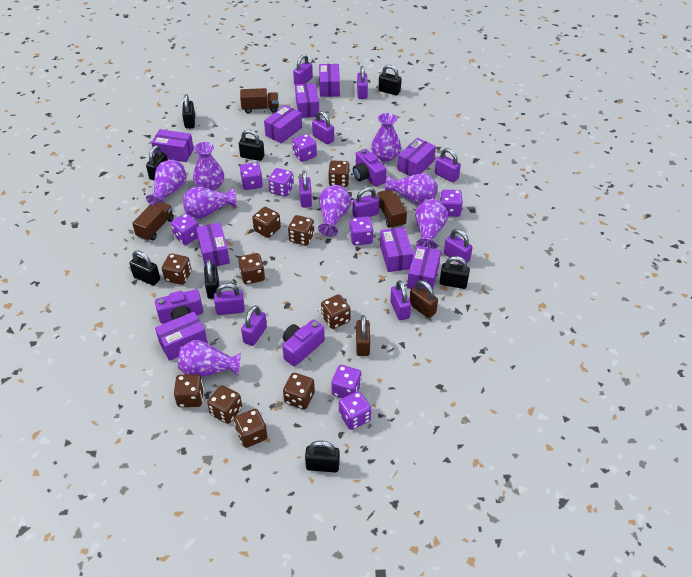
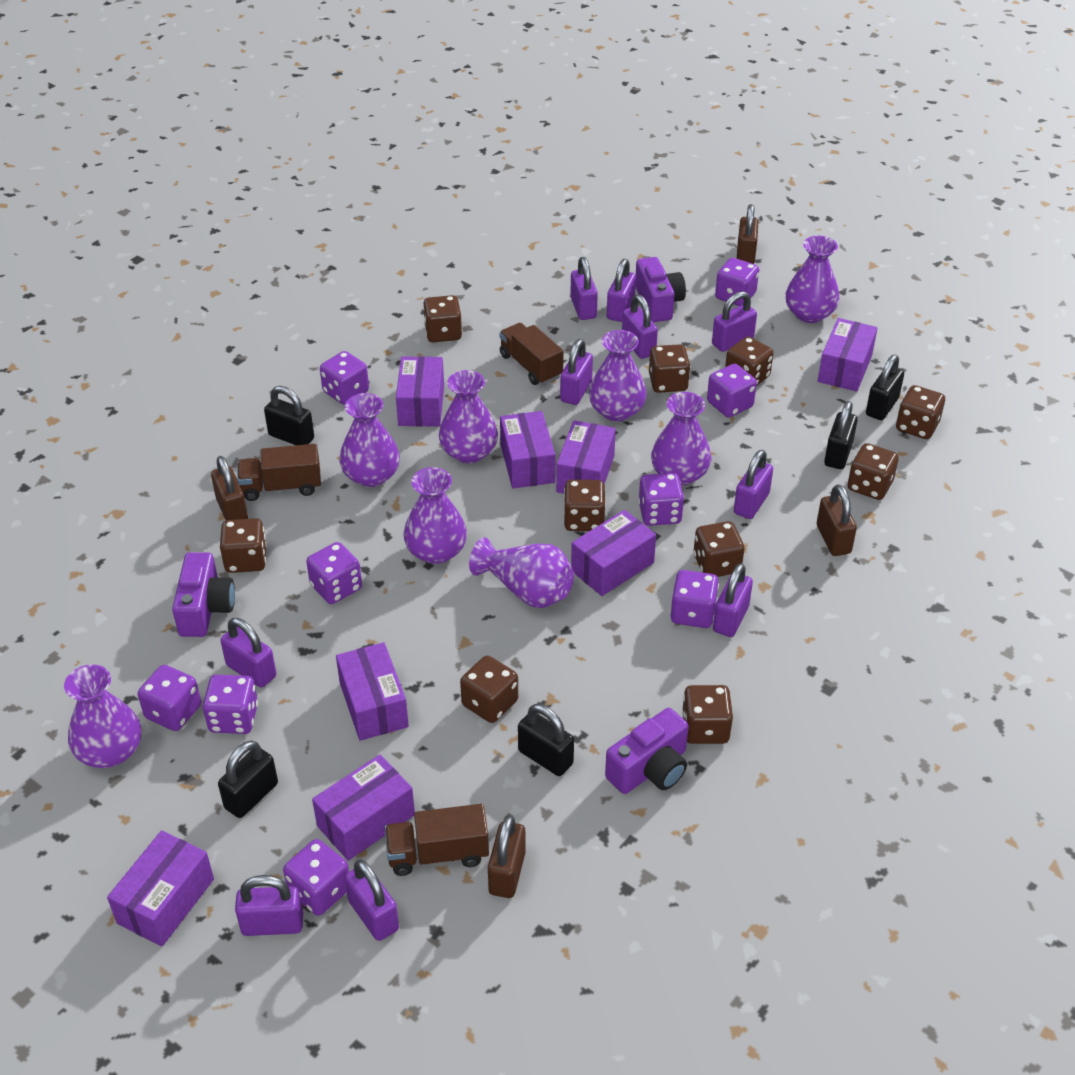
black padlock: [129,250,160,286] [146,145,168,180] [182,94,195,128] [204,259,219,299] [239,130,265,161] [305,441,340,473] [378,65,401,95] [440,256,470,289] = 8 -> [218,741,278,818] [264,386,314,445] [518,704,574,776] [824,401,858,469] [866,355,904,420] = 5
brown padlock: [356,315,370,356] [409,280,438,318] = 2 -> [211,456,248,520] [488,815,526,898] [737,204,758,264] [817,484,857,556] = 4
purple box: [151,129,194,162] [155,311,208,361] [196,223,230,266] [264,105,302,144] [295,83,319,118] [319,64,340,97] [380,227,413,272] [397,138,436,176] [407,246,441,291] = 9 -> [107,830,214,946] [312,755,415,861] [336,642,409,741] [396,356,444,427] [500,411,555,488] [556,420,616,494] [571,510,656,596] [818,318,878,392] = 8
purple dice: [171,213,199,245] [240,162,263,190] [268,168,294,197] [292,134,317,162] [331,365,362,398] [339,391,371,430] [350,217,373,245] [440,190,463,217] = 8 -> [138,665,201,731] [203,675,258,734] [283,839,349,916] [306,542,362,604] [320,351,369,405] [638,473,684,526] [670,570,719,628] [707,364,757,417] [715,258,759,306] = 9

